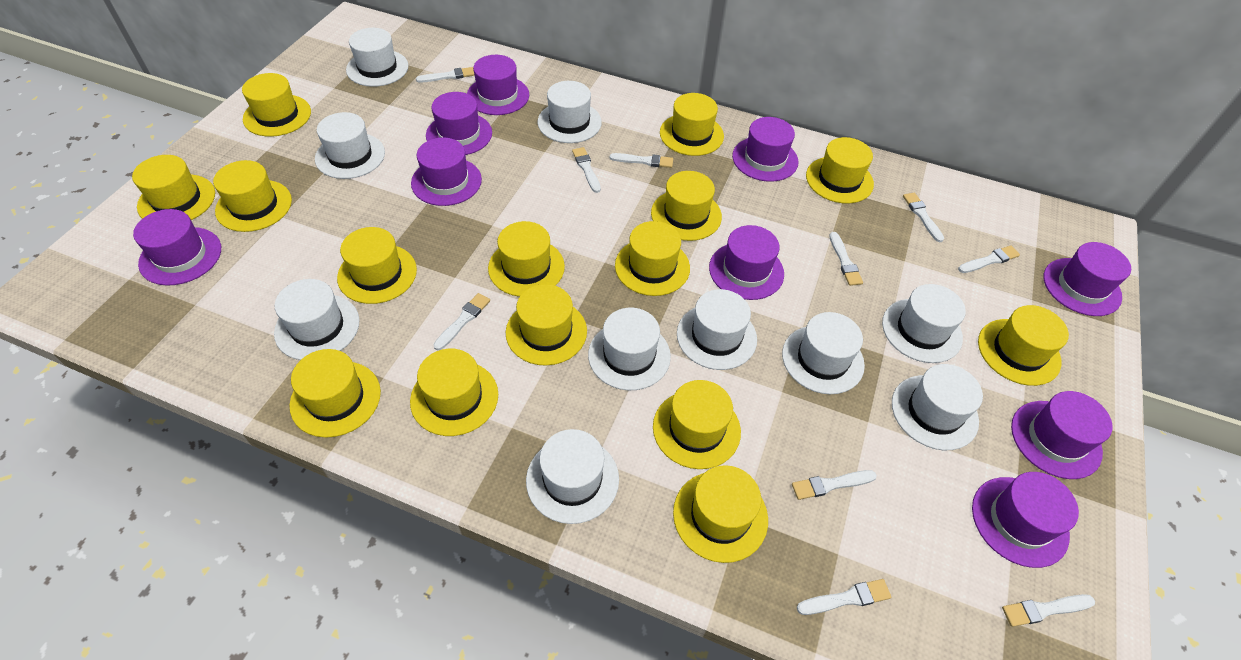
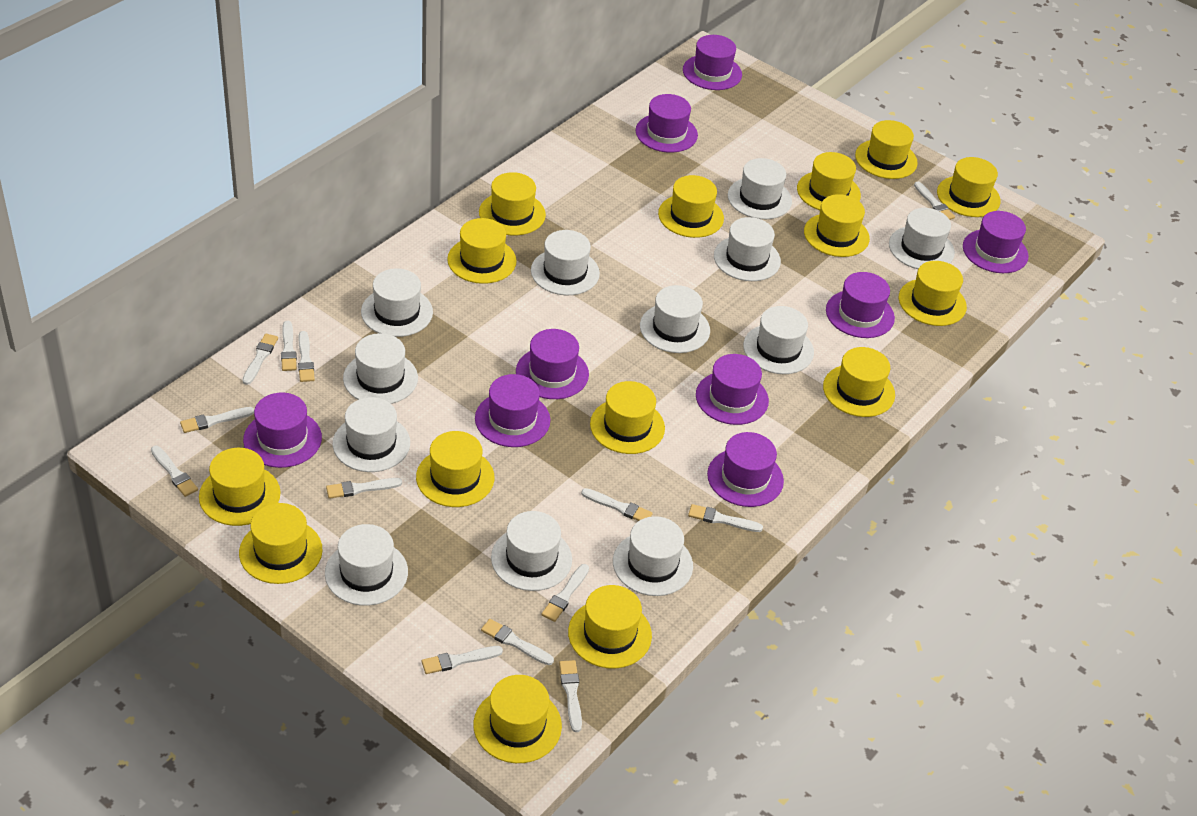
white brush: [416,67,475,83] [433,293,490,350] [572,147,601,193] [610,153,673,168] [792,470,877,500] [797,579,891,615] [829,232,863,286] [903,193,944,242] [958,245,1020,273] [1002,594,1095,627] = 10 -> [151,446,198,497] [180,407,254,433] [243,334,278,385] [281,321,297,371] [298,331,315,382] [326,478,402,499] [422,646,503,674] [481,619,554,665] [541,564,589,622] [559,660,582,732] [581,488,653,521] [688,504,763,532] [914,182,955,220] = 13
white hat: [274,279,360,360] [315,112,385,179] [346,28,409,87] [526,429,619,524] [537,81,602,143] [588,308,671,390] [677,289,757,370] [782,312,865,394] [882,284,966,363] [892,364,983,450] = 10 -> [325,524,408,606] [333,397,410,472] [343,333,418,404] [361,268,433,337] [491,511,572,591] [531,230,600,295] [613,516,693,596] [640,285,710,353] [714,217,781,281] [728,158,792,219] [743,306,814,374] [889,208,955,269] = 12

